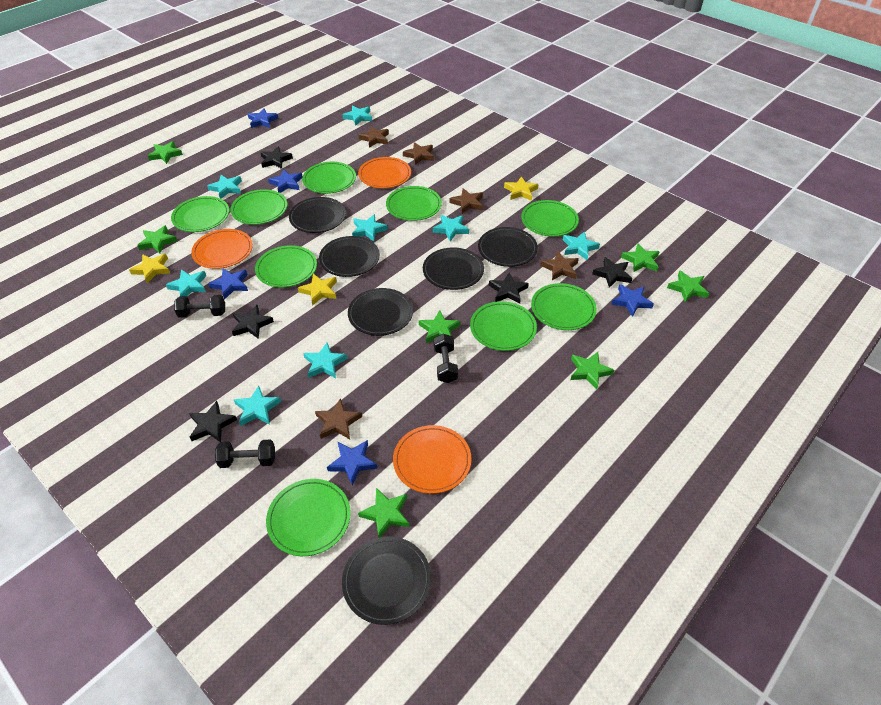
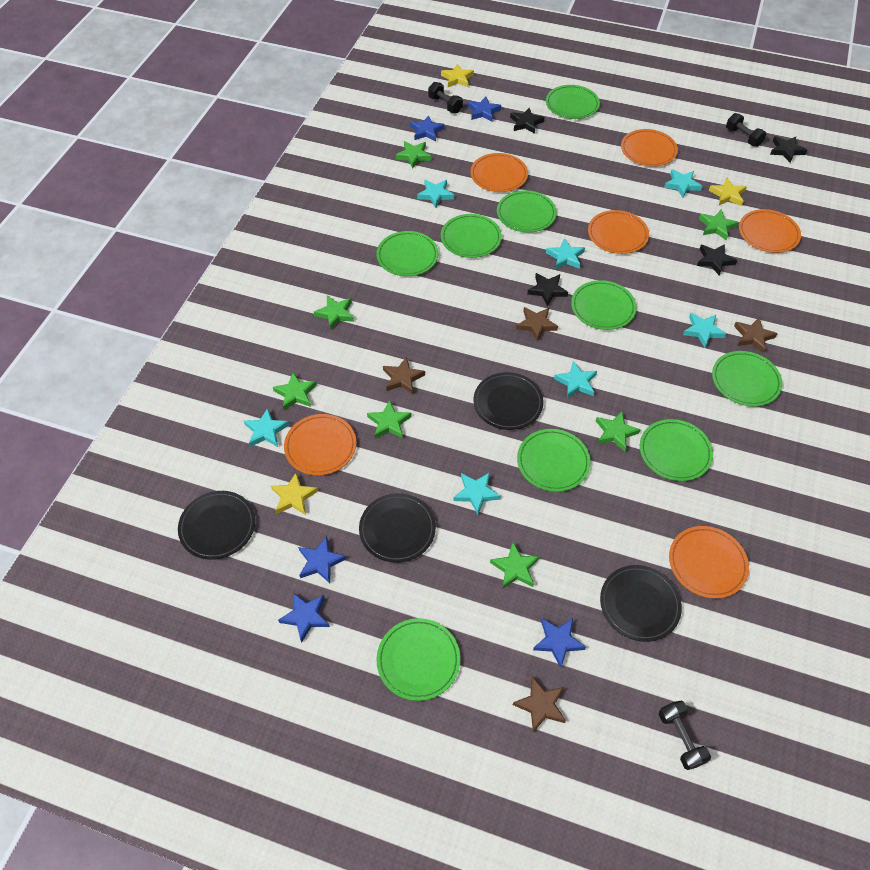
black plate: [289,197,346,233] [319,236,380,277] [342,536,431,625] [348,288,413,336] [423,247,484,290] [478,227,538,267] = 6 -> [178,491,255,560] [359,493,436,563] [474,372,544,430] [600,565,682,642] = 4
black star: [189,401,237,442] [232,305,274,339] [260,146,293,169] [489,273,529,304] [592,257,632,288] = 5 -> [510,108,545,134] [527,273,568,306] [697,244,737,275] [770,136,807,163] = 4
brown star: [315,398,362,439] [358,126,389,148] [403,142,434,165] [450,188,483,214] [540,251,579,280] = 5 -> [383,356,425,394] [513,676,566,733] [516,307,558,341] [734,317,778,353] = 4
orange plate: [191,229,253,269] [358,157,411,188] [393,425,471,494] = 3 -> [284,414,356,475] [470,153,528,192] [588,210,649,254] [621,129,678,167] [669,526,749,598] [739,209,801,253] = 6
turquoise star: [166,269,206,297] [207,175,242,199] [234,386,281,426] [303,343,348,378] [342,105,372,126] [352,214,388,242] [433,215,469,242] [563,231,600,260] = 8 -> [244,408,289,447] [417,180,454,208] [453,472,501,515] [546,238,585,269] [554,361,597,398] [664,169,702,198] [683,313,727,348] = 7

